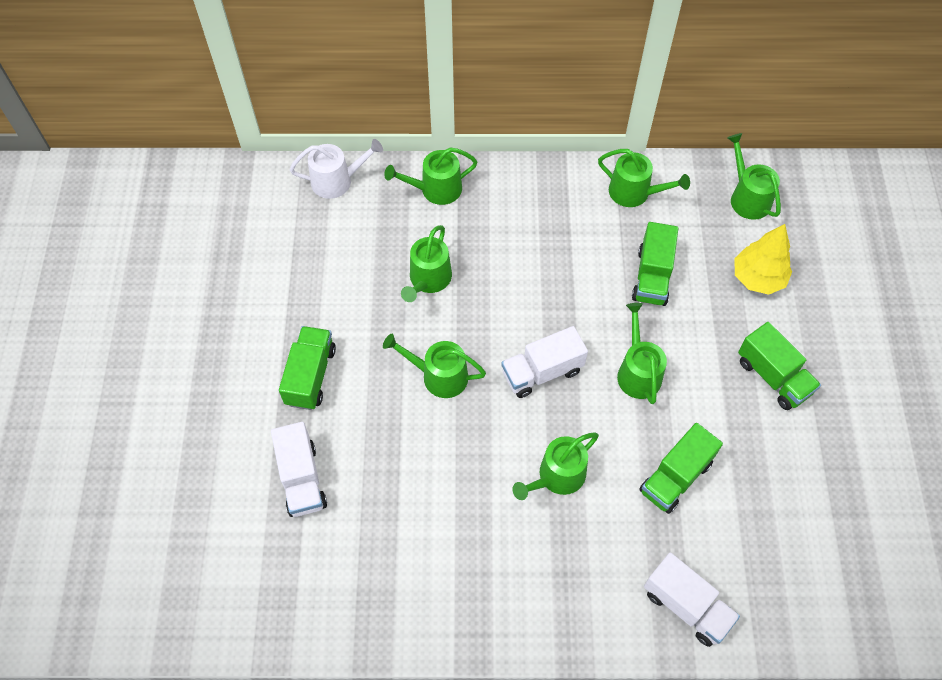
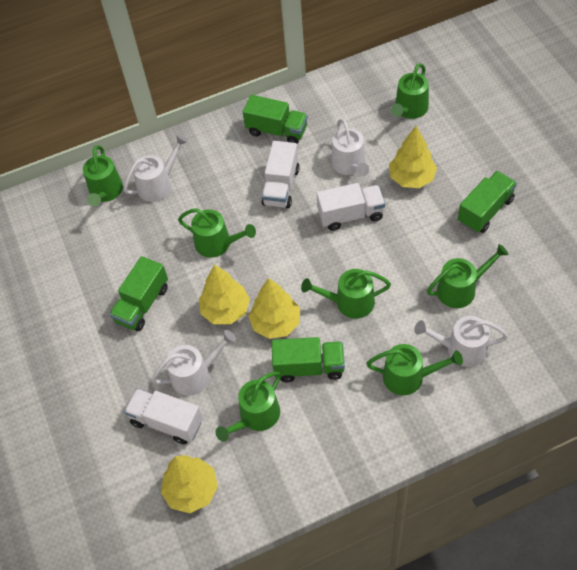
white watering can: [290,139,383,199] = 1 -> [123,135,188,202] [152,330,236,396] [331,119,369,177] [414,316,508,367] = 4
yellow tree: [734,224,792,295] = 1 -> [161,455,218,513] [199,264,250,324] [248,278,300,339] [389,126,437,188] = 4

